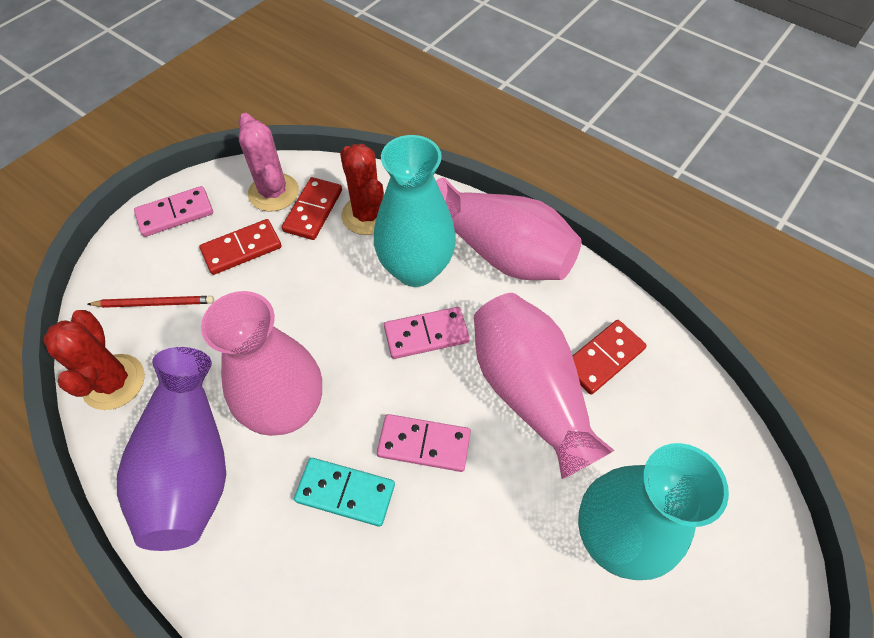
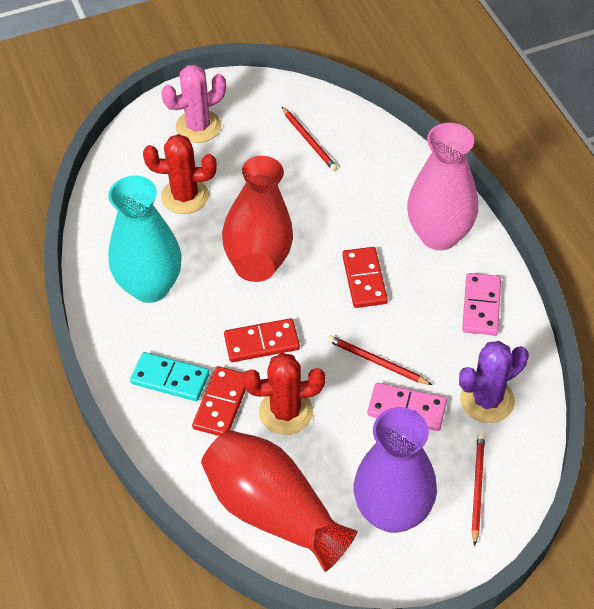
pink domino: [134,186,213,237] [377,414,471,472] [384,307,470,359] = 3 -> [368,383,447,431] [462,273,501,335] = 2
pink vase: [201,291,322,436] [436,178,582,280] [474,293,614,479] = 3 -> [407,123,478,250] = 1
purple cactus: none = 0 -> [459,341,529,423] = 1
red pencil: [88,296,214,308] = 1 -> [282,107,337,171] [328,335,432,385] [471,434,485,546] = 3
red vase: none = 0 -> [201,430,358,572] [222,156,293,282] = 2
turquoise vase: [374,135,456,287] [578,443,729,580] = 2 -> [108,176,182,303] = 1

